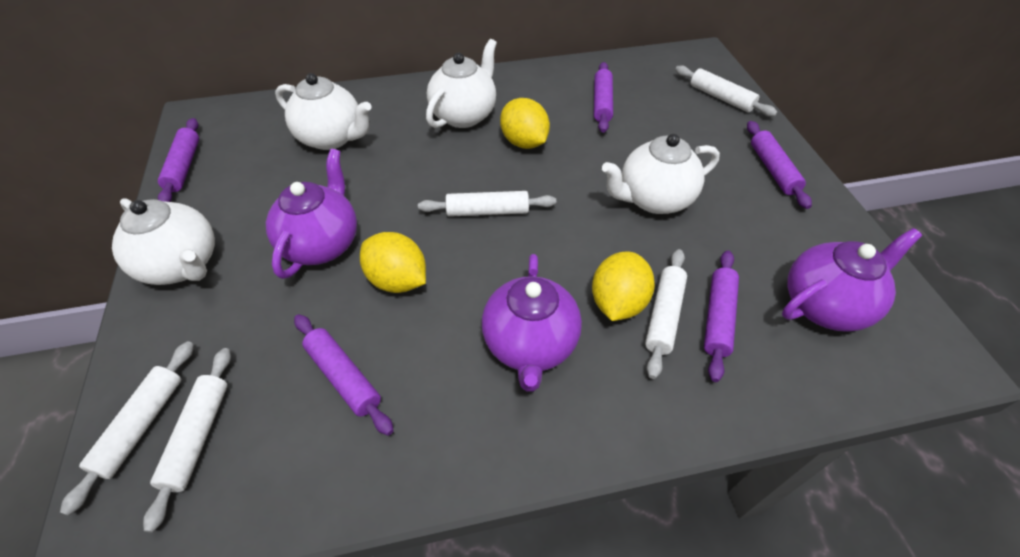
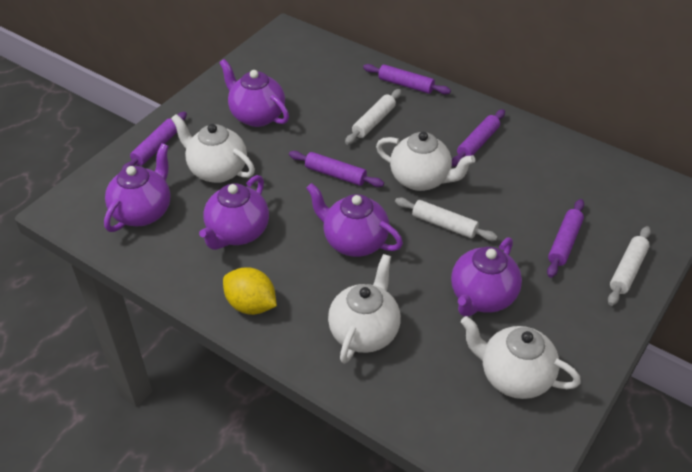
purple teapot: [266,149,357,279] [482,254,582,392] [782,228,922,332] = 3 -> [104,143,171,232] [199,175,269,250] [219,59,289,127] [306,183,403,257] [451,237,522,317] = 5
white rolling pin: [60,341,194,516] [143,348,231,533] [418,191,556,217] [645,249,687,379] [675,65,777,117] = 5 -> [345,89,402,145] [395,198,498,241] [608,226,651,306] = 3
yellow lemon: [360,232,426,293] [500,98,550,149] [592,252,655,321] = 3 -> [223,267,277,315] = 1

